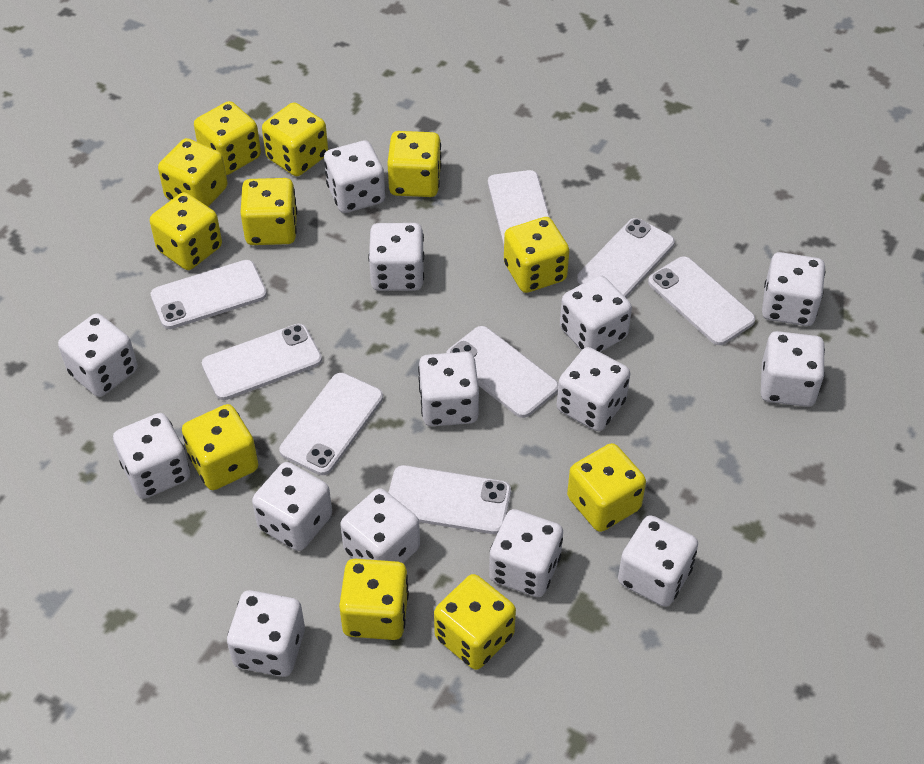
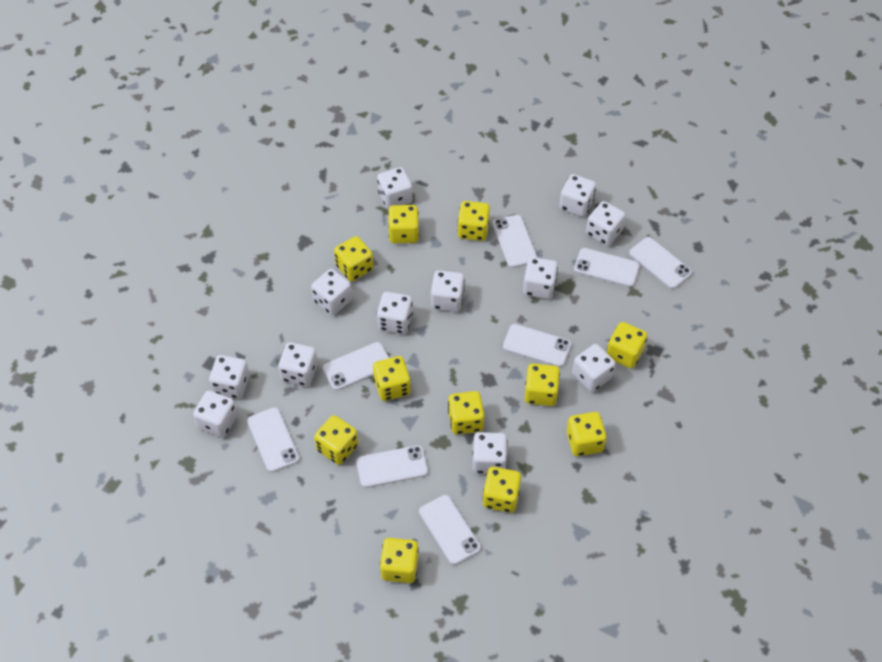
white dice: [58,313,137,397] [113,413,190,499] [227,590,305,677] [252,462,332,551] [324,140,385,213] [340,488,420,563] [368,223,424,291] [418,352,479,426] [489,509,563,597] [557,347,630,431] [560,275,632,352] [618,515,698,607] [761,331,825,407] [762,252,825,326] = 14 -> [193,390,238,438] [209,355,250,399] [278,342,318,386] [311,269,352,315] [377,167,413,209] [377,292,413,334] [431,270,465,312] [473,432,508,474] [523,257,558,299] [559,174,596,217] [572,344,616,392] [586,201,626,246] = 12

